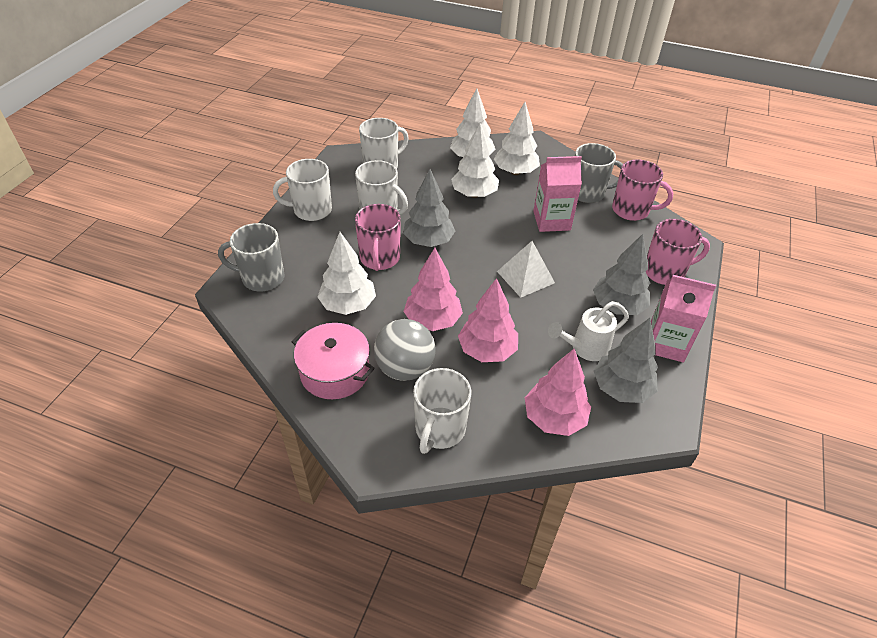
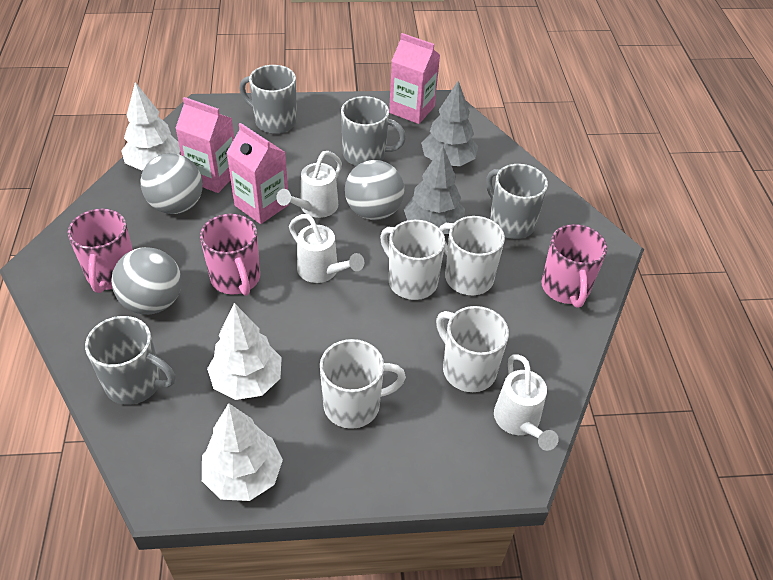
grey ball: [374,319,436,381] = 1 -> [111,247,182,315] [141,153,203,214] [345,160,404,220] = 3
grey mug: [218,223,285,291] [575,143,623,203] = 2 -> [85,316,176,405] [240,65,297,134] [341,96,406,166] [486,164,548,239] = 4
grey tree: [403,169,455,247] [593,234,650,315] [594,318,658,403] = 3 -> [404,146,465,234] [421,81,478,166] = 2
pink carton: [533,156,582,232] [651,275,716,362] = 2 -> [175,97,234,193] [226,123,289,224] [389,33,440,124] = 3
pink pot: [292,323,375,399] = 1 -> none = 0
pink tree: [404,248,463,331] [458,278,518,362] [525,349,591,436] = 3 -> none = 0
white pyramid: [497,241,555,298] = 1 -> none = 0
white tree: [318,232,376,315] [450,88,495,157] [451,123,499,198] [494,102,540,175] = 4 -> [121,82,180,170] [202,403,283,501] [207,303,282,400] = 3
white watering can: [548,301,629,361] = 1 -> [276,151,342,218] [289,214,364,283] [494,354,559,451] = 3

